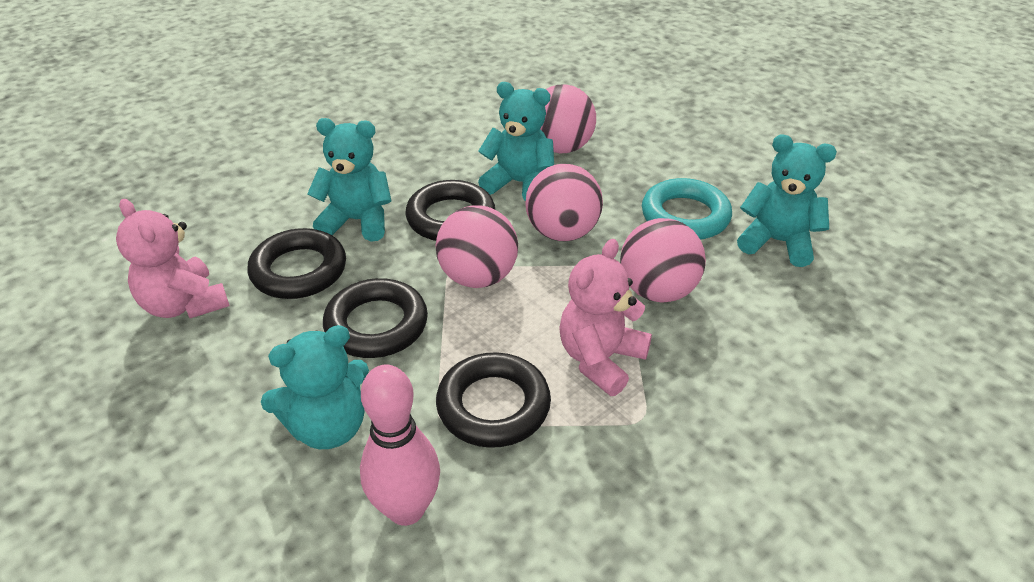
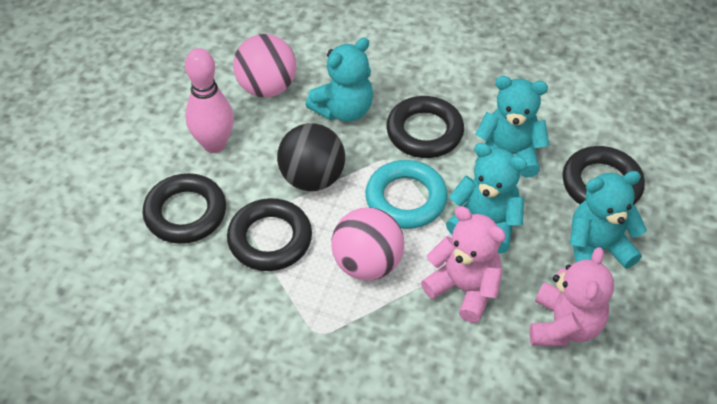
black ball: none = 0 -> [277,123,345,191] = 1
pink ball: [436,206,518,288] [525,164,603,241] [540,84,596,153] [620,218,706,302] = 4 -> [233,34,296,97] [332,207,404,280] = 2

